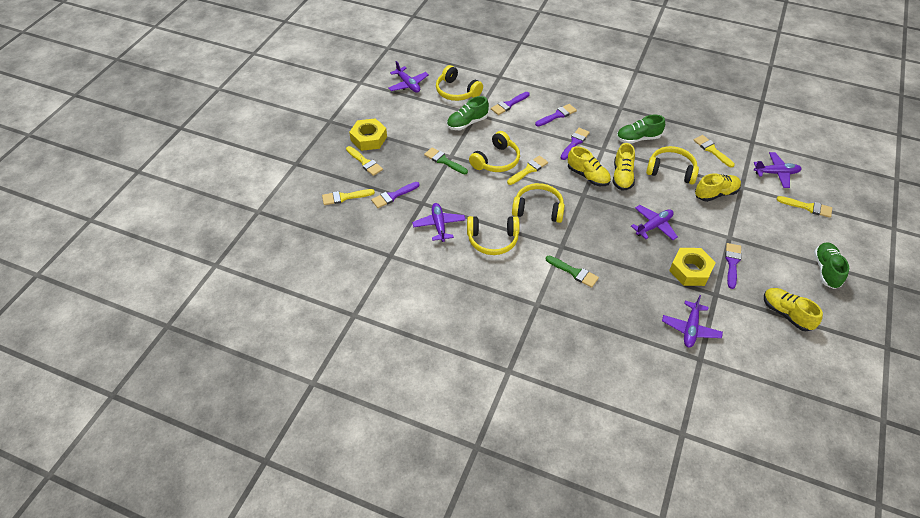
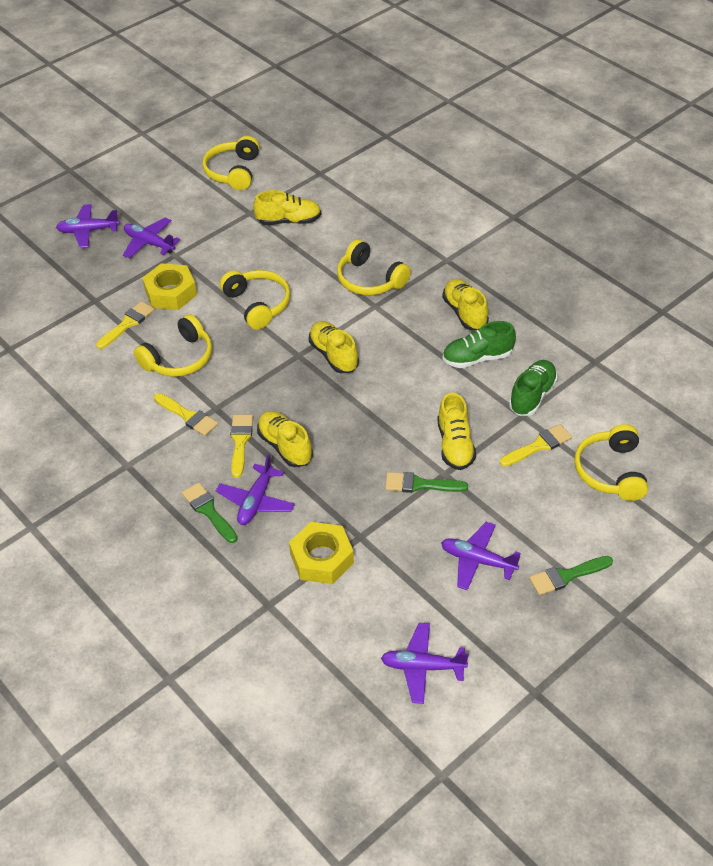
green brush: [424,148,468,174] [546,256,599,288] = 2 -> [182,482,238,543] [385,472,468,493] [529,556,613,595] = 3
green shoe: [447,96,489,130] [616,115,665,144] [814,243,849,289] = 3 -> [443,321,516,368] [509,360,558,416] = 2
purple brush: [371,182,420,208] [491,92,530,115] [535,104,577,126] [561,128,590,160] [725,243,742,289] = 5 -> none = 0
yellow brush: [322,189,375,205] [346,146,383,176] [507,156,548,185] [693,135,735,168] [777,196,832,218] = 5 -> [96,301,155,349] [154,393,218,436] [230,415,253,478] [500,424,572,467] = 4
yellow shoe: [568,146,611,186] [613,143,635,191] [695,173,741,202] [764,288,823,331] = 4 -> [253,190,321,225] [257,411,313,467] [309,321,359,373] [437,393,476,470] [442,279,489,330] = 5

